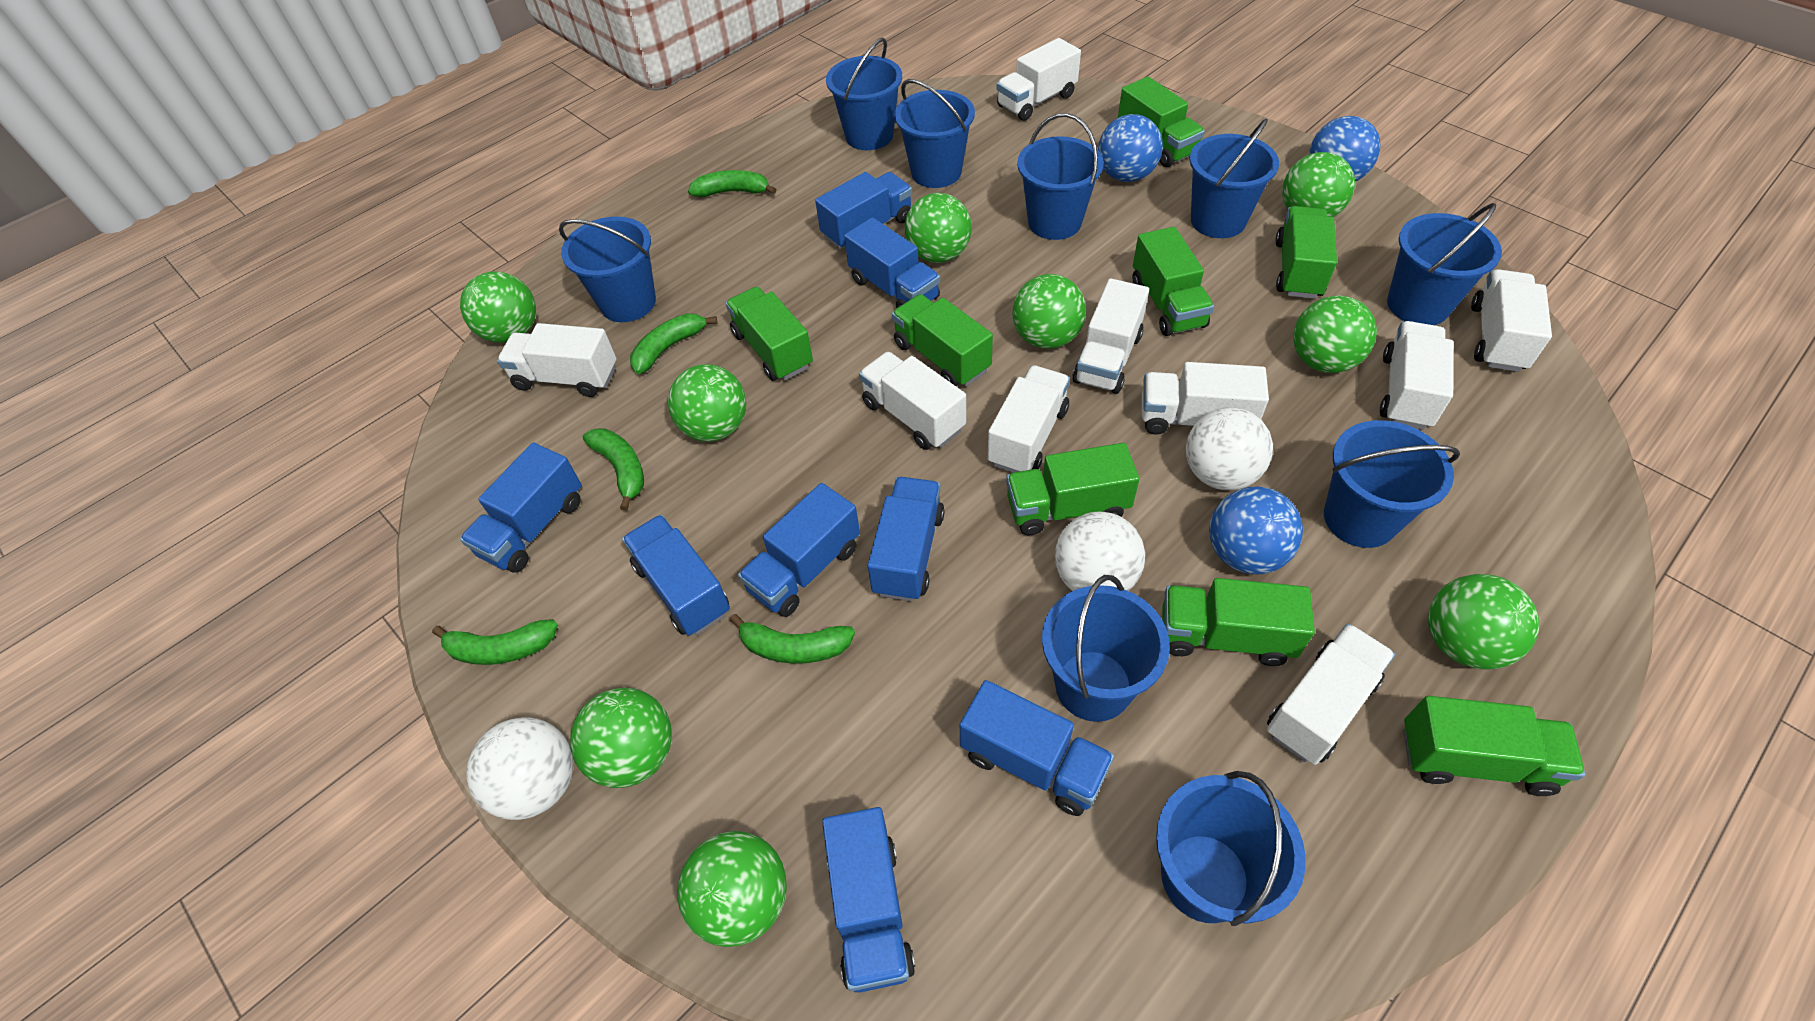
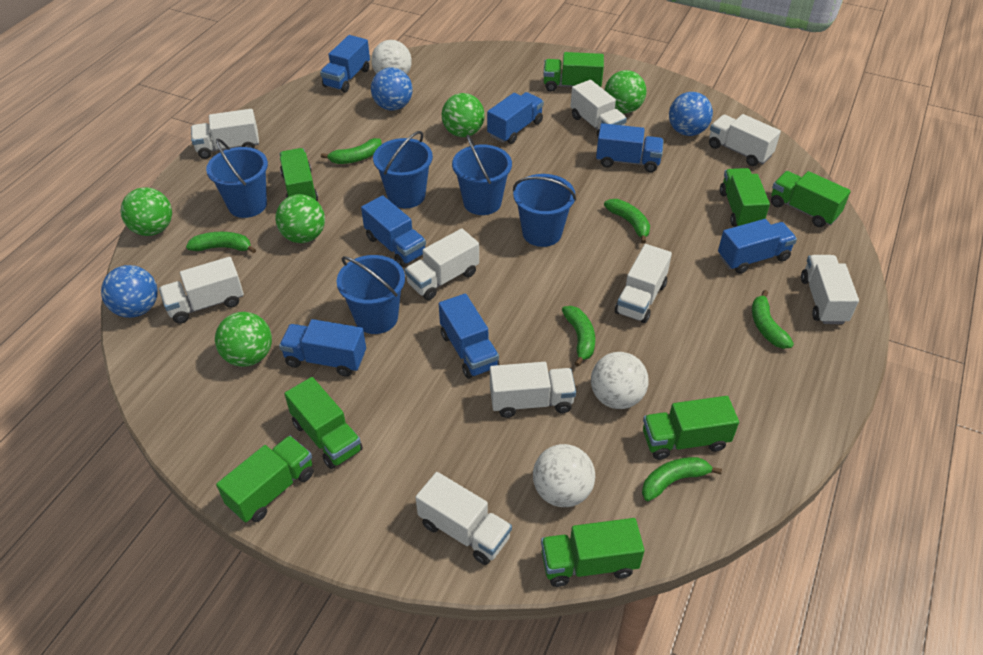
blue bucket: [559,217,656,322] [826,37,902,150] [895,79,975,188] [1017,113,1104,240] [1042,575,1170,722] [1156,771,1306,926] [1190,119,1279,238] [1324,420,1460,548] [1387,203,1502,325] = 9 -> [206,139,268,218] [337,255,405,334] [373,131,433,208] [452,135,512,215] [513,174,576,247] = 5
blue truck: [460,443,582,573] [622,515,730,636] [738,483,860,617] [815,172,912,249] [822,807,915,993] [844,217,940,308] [868,477,945,601] [960,680,1114,816] = 8 -> [279,319,366,377] [320,35,370,92] [361,195,426,267] [439,293,499,379] [487,92,544,144] [596,123,664,172] [718,219,797,274] = 7
green ball: [460,271,536,343] [570,688,672,788] [668,364,746,442] [677,831,787,947] [904,193,972,263] [1012,274,1086,349] [1282,152,1355,217] [1293,296,1377,373] [1428,574,1539,670] = 9 -> [120,187,172,236] [215,312,272,367] [275,194,325,243] [442,93,484,137] [605,70,646,113] = 5
green banana: [432,619,558,665] [583,428,644,511] [630,314,717,374] [688,170,777,197] [730,614,855,664] = 5 -> [186,232,256,253] [321,138,382,164] [562,306,595,366] [604,199,650,244] [642,457,722,501] [752,290,794,349] = 6

